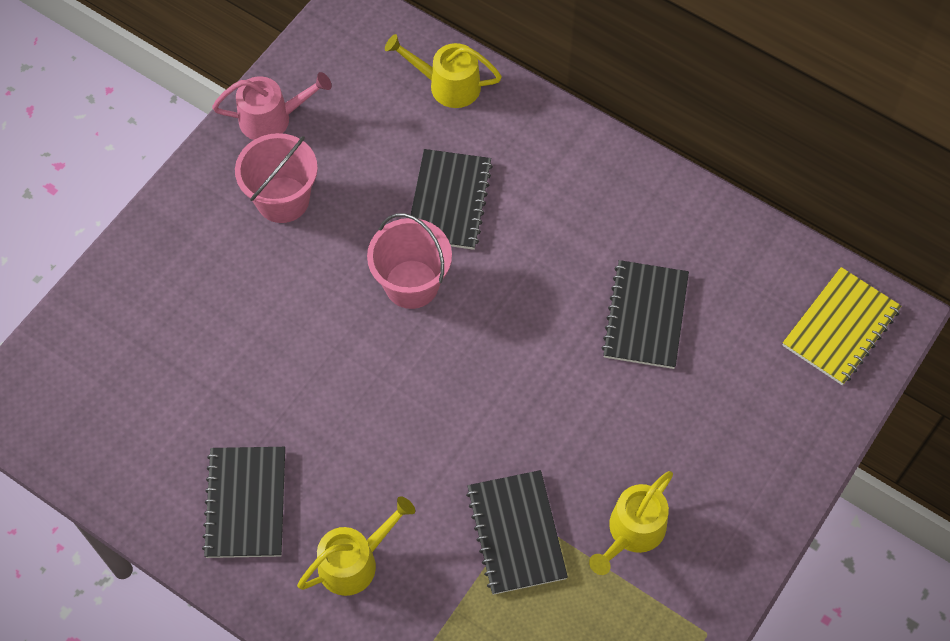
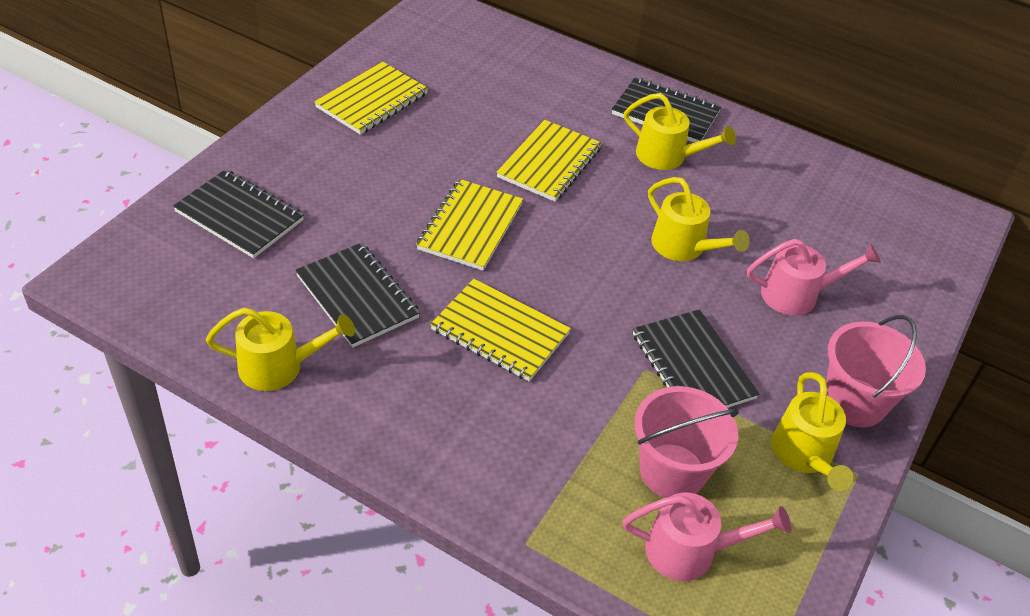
pink watering can: [212,72,332,140] = 1 -> [623,493,791,581] [747,239,881,316] = 2
yellow notebook: [782,267,901,385] = 1 -> [314,62,428,135] [416,179,523,271] [430,279,571,381] [496,120,602,202] = 4
yellow watering can: [297,497,415,596] [385,34,502,108] [589,471,673,575] = 3 -> [206,308,355,391] [624,93,736,170] [648,177,750,261] [771,372,853,491] = 4

